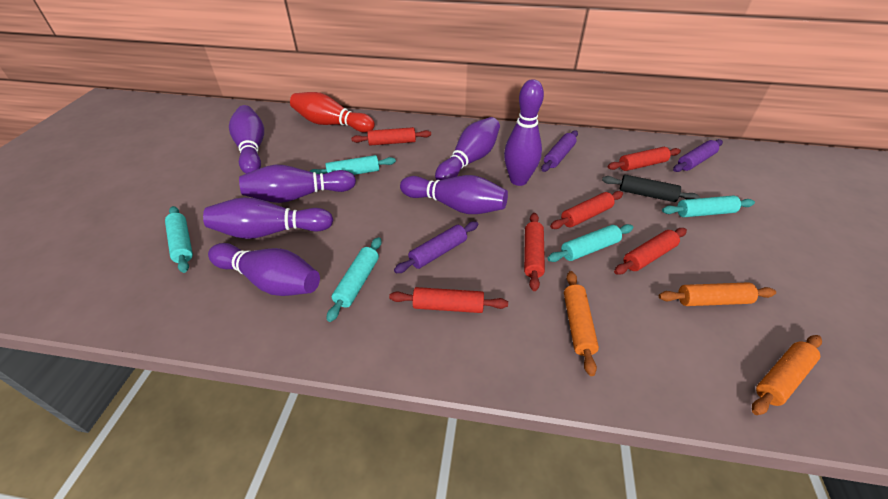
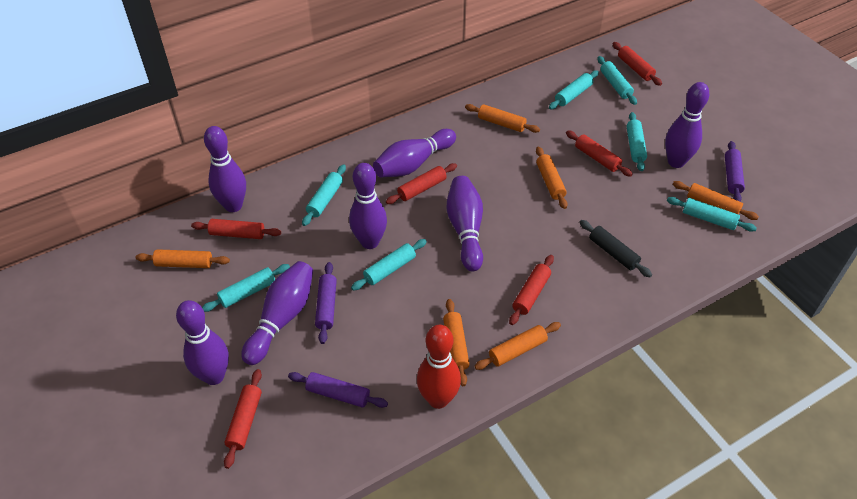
orange rolling pin: [564,271,599,376] [659,282,776,306] [752,335,822,415] = 3 -> [136,249,230,268] [443,299,470,386] [465,104,540,133] [474,322,561,370] [536,147,567,209] [673,181,759,220] = 6
turquoise rolling pin: [165,206,193,273] [310,155,396,175] [327,237,381,322] [547,224,633,262] [662,196,755,217] = 5 -> [202,264,290,312] [302,164,346,226] [351,239,427,291] [549,70,599,109] [598,56,637,105] [626,112,647,171] [667,197,757,232] = 7

